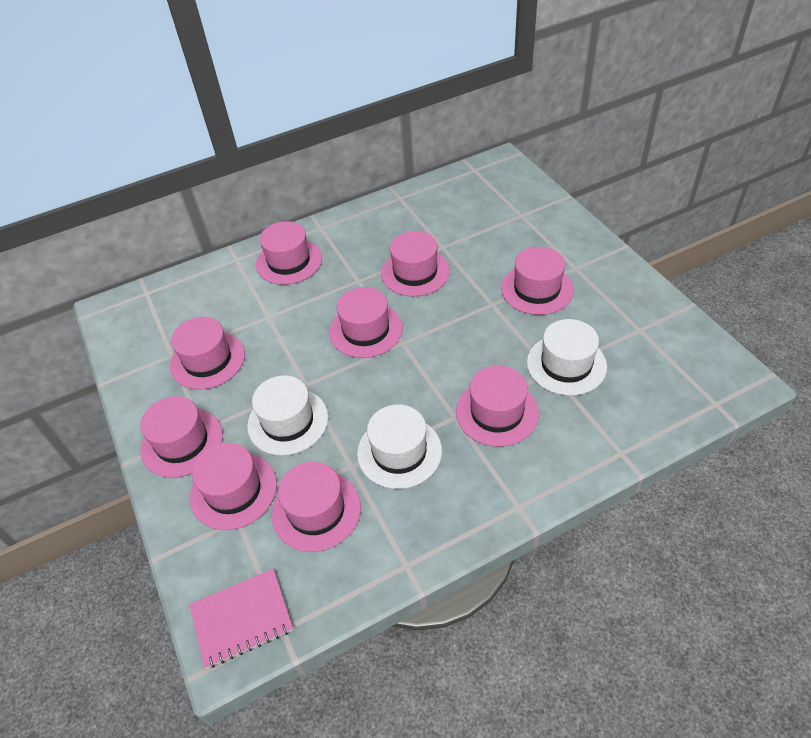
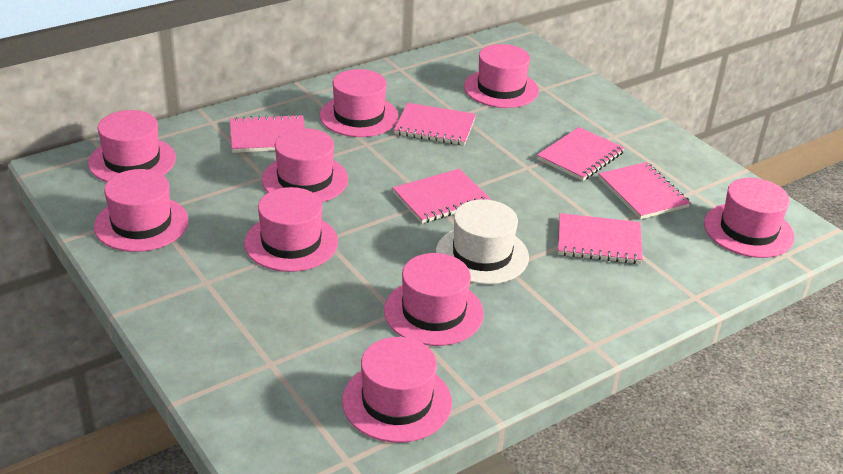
pink notebook: [189,569,293,669] = 1 -> [230,114,305,153] [392,169,490,224] [394,103,476,145] [537,127,625,181] [558,213,643,264] [598,162,691,219] = 6
white hat: [247,375,328,456] [357,404,442,489] [527,319,607,396] = 3 -> [436,199,529,284] = 1

